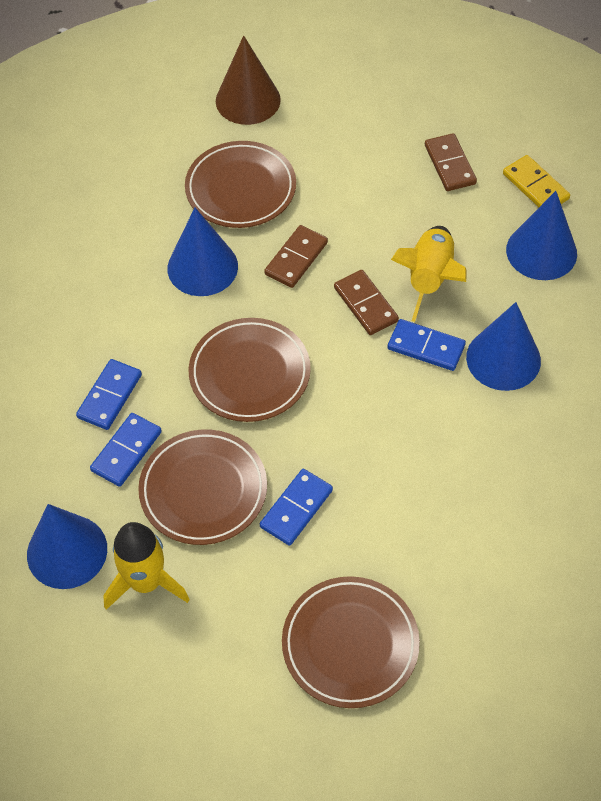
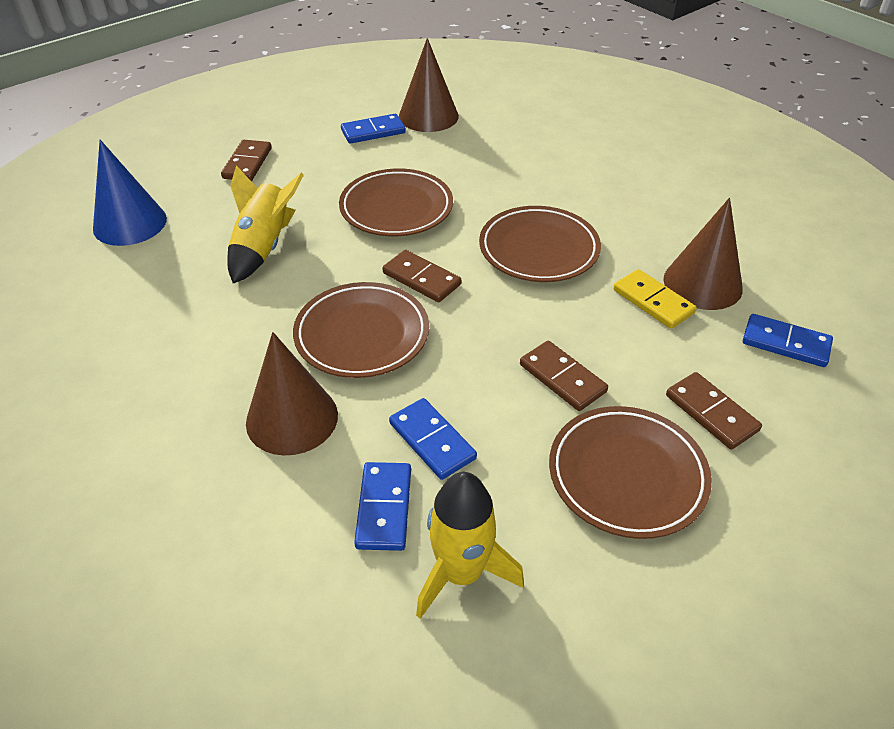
blue cone: [27,504,107,589] [167,208,238,296] [466,302,541,391] [506,191,577,280] = 4 -> [93,140,167,246] = 1
brown cone: [216,35,281,125] = 1 -> [246,332,338,456] [399,38,459,132] [663,198,743,310] = 3
brown domino: [264,225,328,288] [334,270,399,335] [425,133,477,191] = 3 -> [221,140,272,181] [382,250,461,302] [520,341,608,411] [666,372,762,450] = 4

